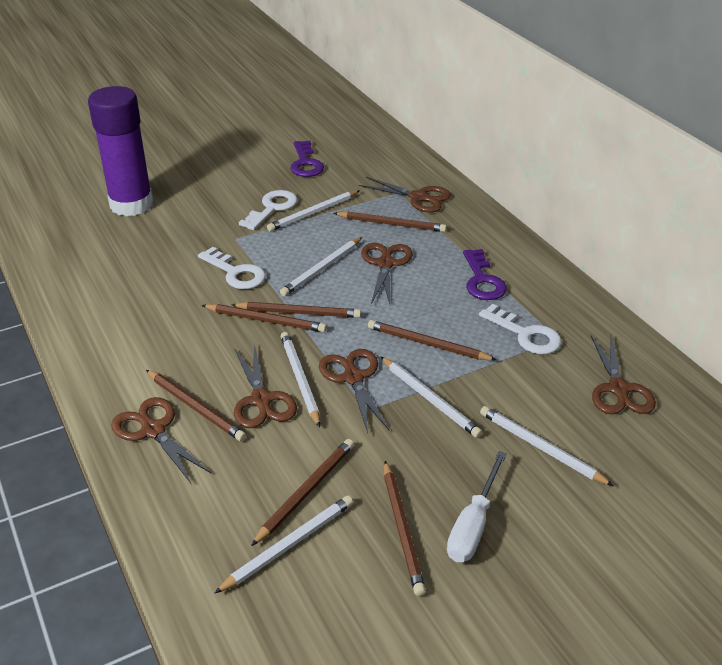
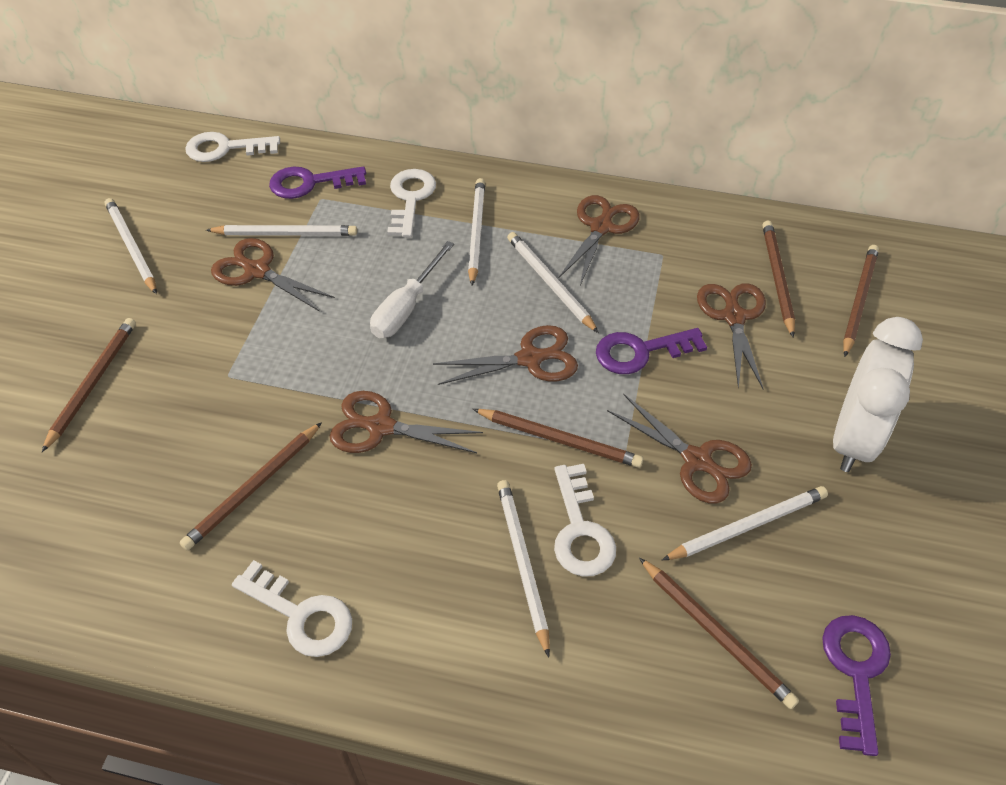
brown pencil: [146,370,246,441] [201,304,327,332] [231,302,361,318] [251,439,354,546] [334,211,447,232] [368,320,497,361] [384,461,426,596] = 7 -> [42,318,136,452] [180,422,322,550] [473,409,644,468] [639,558,799,709] [762,221,795,338] [843,245,879,357] = 6
purple glue stick: [88,86,153,216] = 1 -> none = 0
purple key: [290,141,324,177] [463,249,507,300] = 2 -> [269,166,366,199] [596,328,707,374] [822,615,891,756] = 3
white clock: none = 0 -> [833,317,923,472] = 1
white key: [198,247,266,289] [239,190,298,230] [479,304,561,354] = 3 -> [185,132,280,162] [232,560,352,657] [387,169,436,237] [554,464,616,577] = 4

